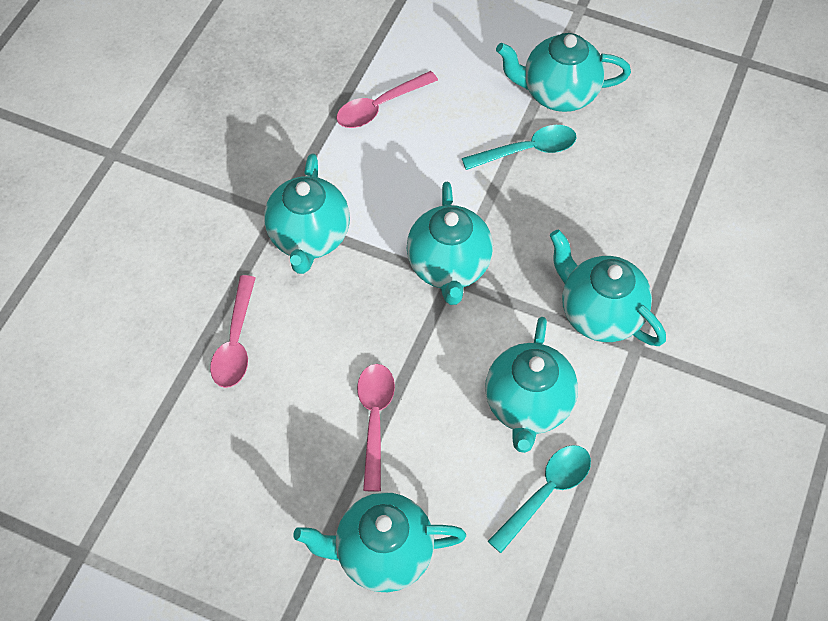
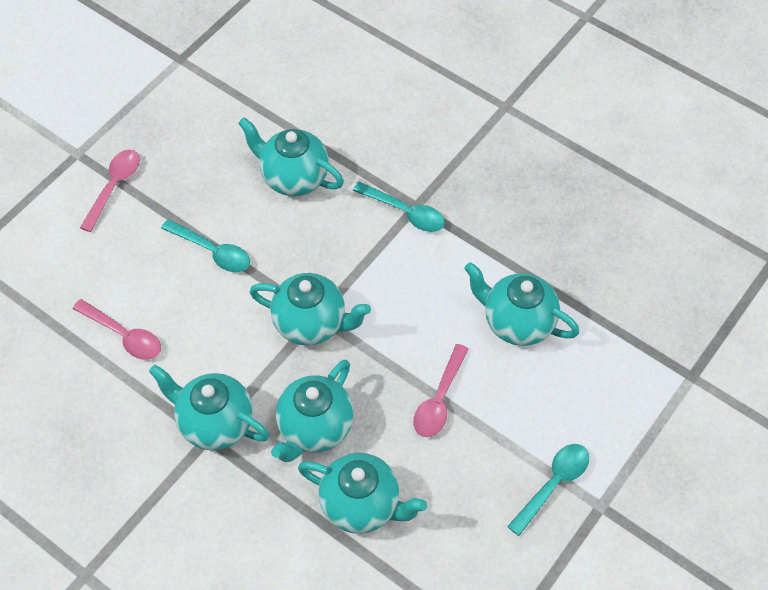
turquoise spoon: [462,125,577,170] [488,445,591,553] = 2 -> [161,219,250,272] [353,182,445,232] [507,444,589,536] = 3

